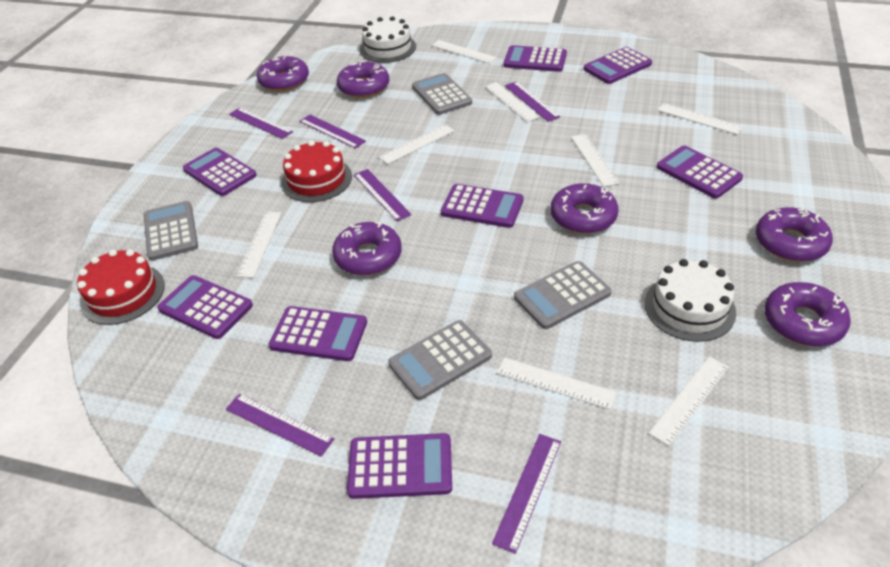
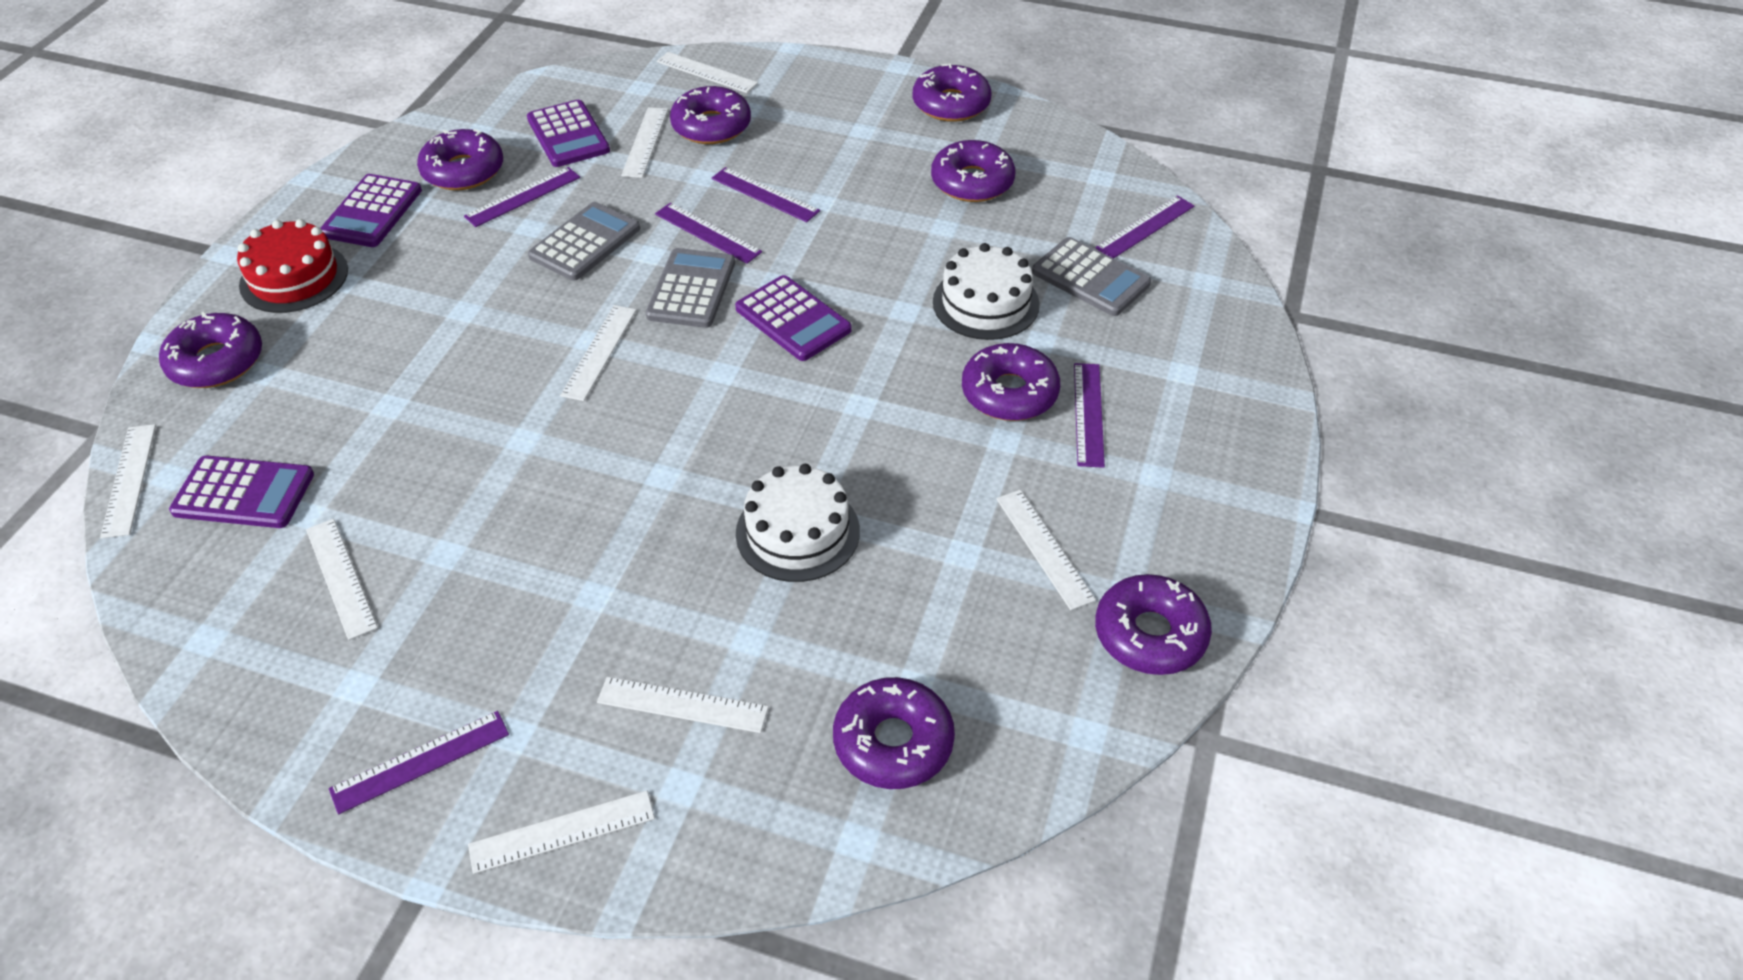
grey calculator: [144,201,198,261] [388,320,492,400] [412,73,472,115] [514,261,612,329] = 4 -> [528,202,640,281] [646,248,735,328] [1032,237,1151,316] = 3
purple calculator: [157,275,253,339] [183,148,257,196] [269,306,367,361] [347,433,452,499] [441,184,523,228] [504,45,567,72] [583,47,652,84] [657,146,743,199] = 8 -> [169,456,314,528] [321,174,422,247] [527,100,610,167] [735,275,852,361] = 4
purple donut: [257,56,309,91] [332,222,402,275] [337,61,390,98] [551,183,619,234] [756,207,833,262] [764,282,851,347] = 6 -> [159,312,262,388] [417,129,503,190] [670,86,751,144] [833,677,955,789] [913,64,991,122] [931,140,1015,202] [962,343,1060,421] [1095,574,1212,675] = 8
red cake: [77,249,165,325] [281,140,352,202] = 2 -> [237,219,348,313] = 1

